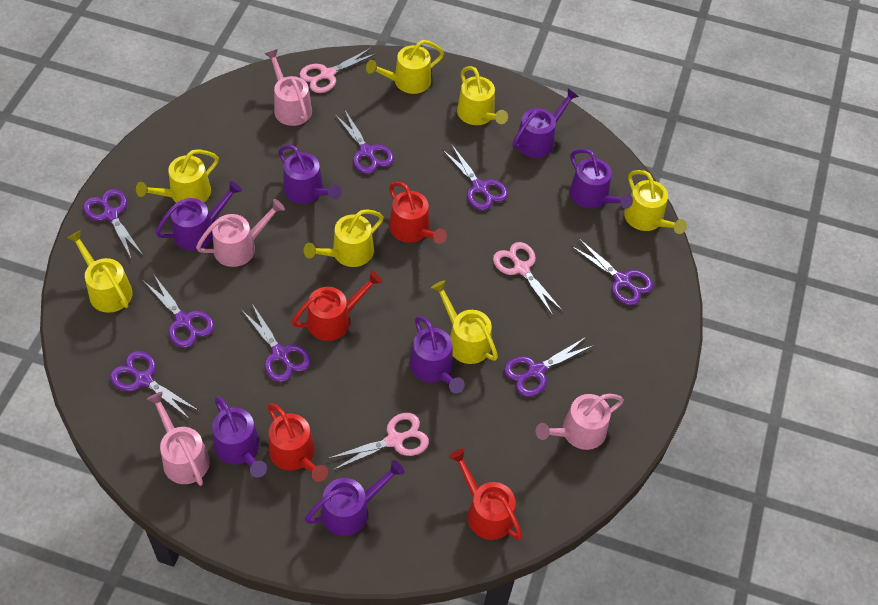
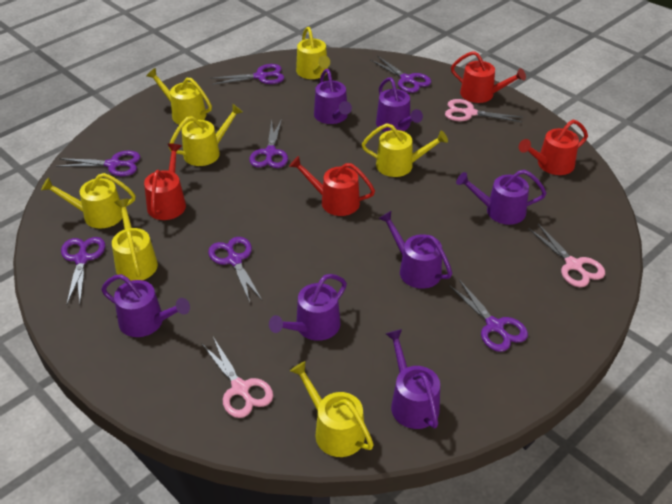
pink watering can: [147,392,210,486] [196,199,285,267] [265,49,312,126] [536,394,624,450] = 4 -> none = 0
purple scissors: [83,189,143,260] [110,351,199,419] [143,275,214,348] [242,304,311,382] [335,109,394,174] [442,144,508,210] [504,337,594,397] [571,239,653,305] = 8 -> [56,151,140,176] [61,237,105,304] [208,237,262,302] [211,64,285,85] [249,119,288,168] [371,56,431,93] [449,280,528,352] = 7

